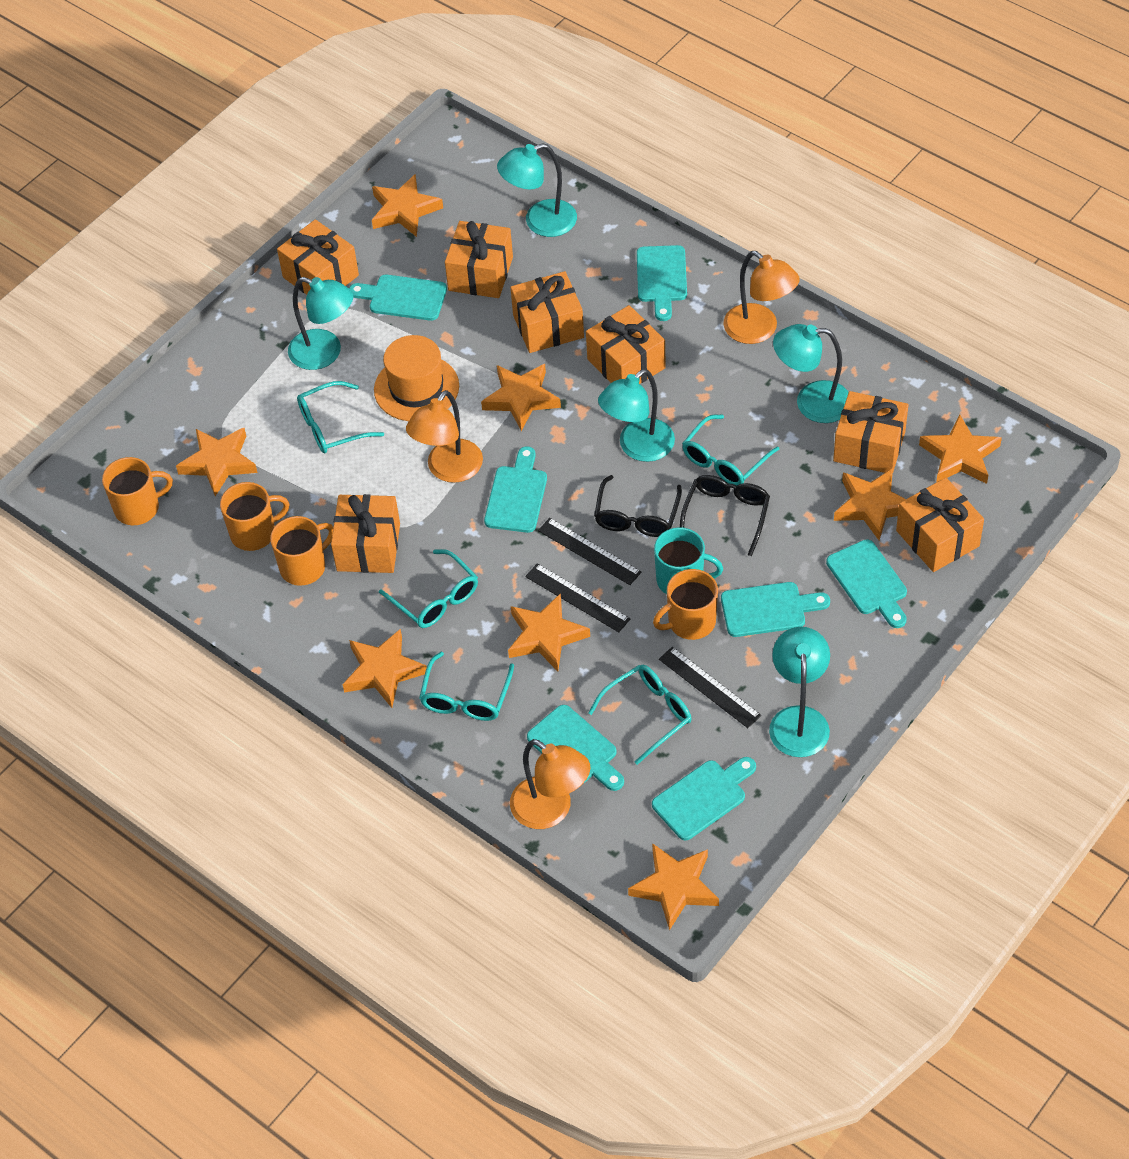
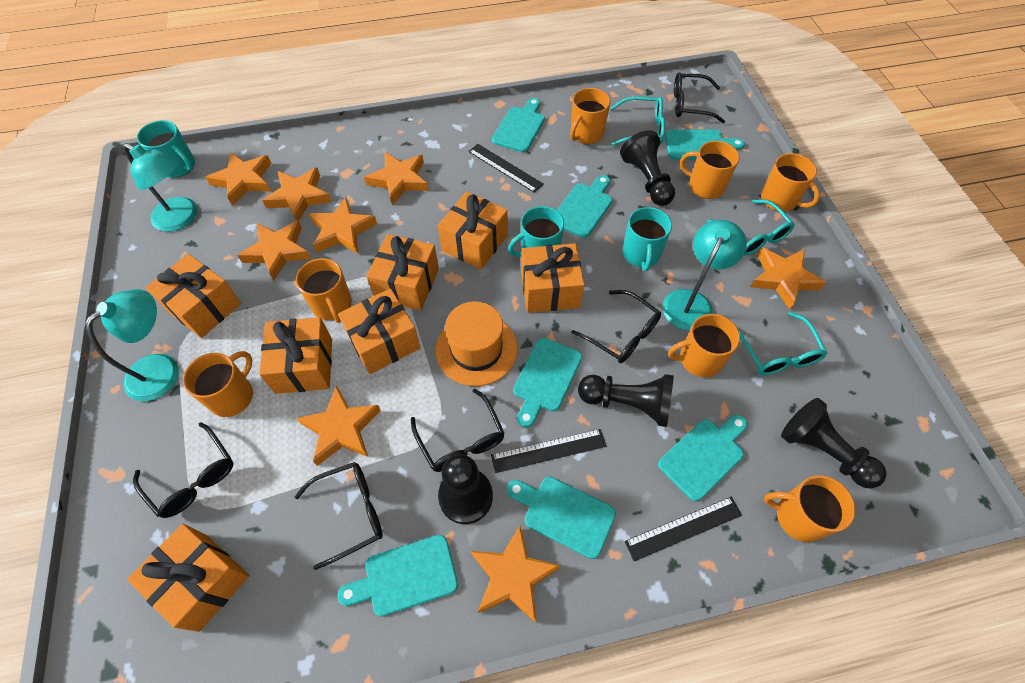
black glasses: [594,475,682,537] [680,475,770,556] = 2 -> [133,422,234,518] [294,462,383,570] [411,389,505,472] [571,290,661,363] [674,72,725,123] = 5
black pawn: none = 0 -> [438,454,493,524] [578,374,674,427] [620,130,675,206] [781,398,887,488] = 4
orange lamp: [406,390,483,483] [510,739,590,829] [724,251,800,344] = 3 -> none = 0
orange mug: [102,457,173,525] [220,482,289,551] [270,516,333,586] [653,569,718,640] = 4 -> [183,351,253,417] [296,258,352,323] [570,88,610,144] [668,314,740,377] [680,141,740,199] [761,153,820,212] [764,475,856,542] = 7
turquoise glasses: [297,381,384,454] [379,549,478,628] [419,652,514,721] [588,665,691,765] [682,415,779,486] = 5 -> [610,96,665,146] [707,199,795,255] [737,312,827,375] = 3
turquoise lamp: [288,277,353,370] [497,143,577,237] [598,369,675,462] [769,627,830,757] [773,324,849,423] = 5 -> [85,289,179,401] [123,143,197,232] [663,220,747,331] = 3
turquoise mug: [654,527,723,594] = 1 -> [137,120,195,178] [508,206,564,257] [623,207,672,271] = 3

